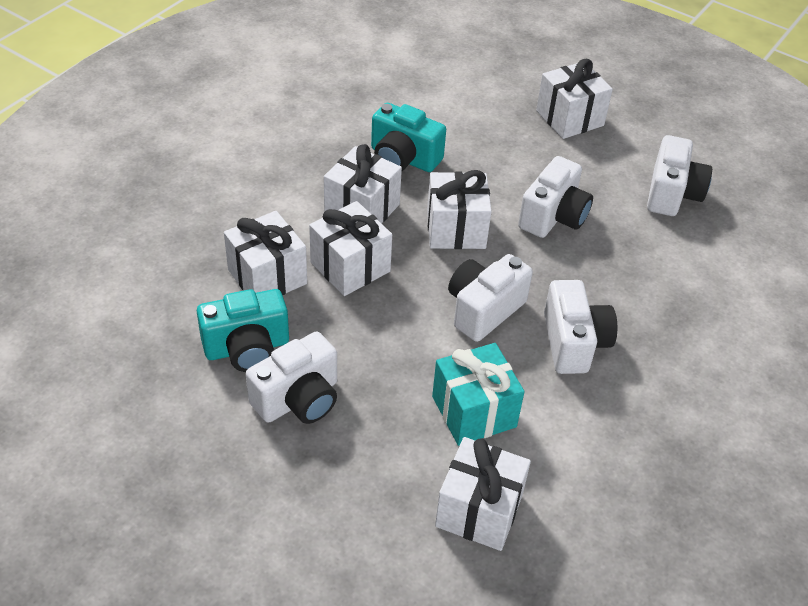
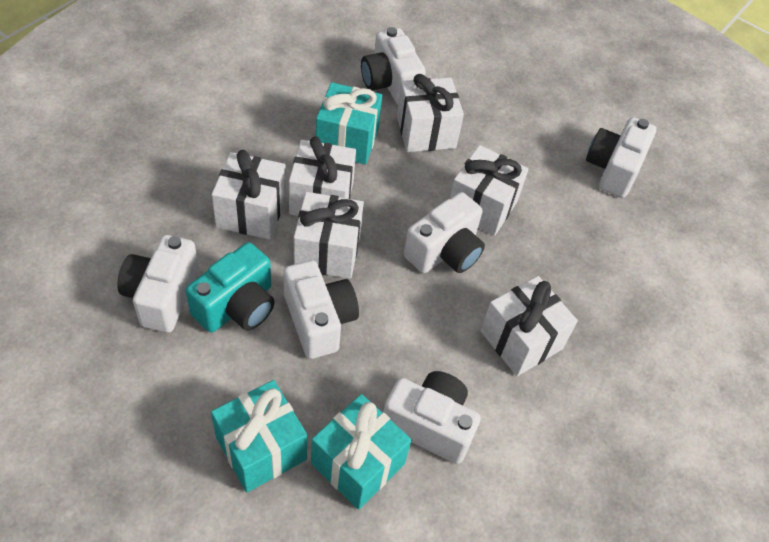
turquoise camera: [197,289,289,372] [371,103,446,172] = 2 -> [186,242,275,333] = 1
turquoise gift: [432,343,524,446] = 1 -> [211,380,307,492] [311,394,411,510] [316,82,382,164] = 3
white camera: [246,332,337,424] [448,254,533,342] [518,156,593,238] [544,280,617,374] [647,135,712,216] = 5 -> [117,235,199,333] [284,260,359,359] [361,27,426,104] [383,371,481,464] [404,192,485,273] [586,117,656,198] = 6

